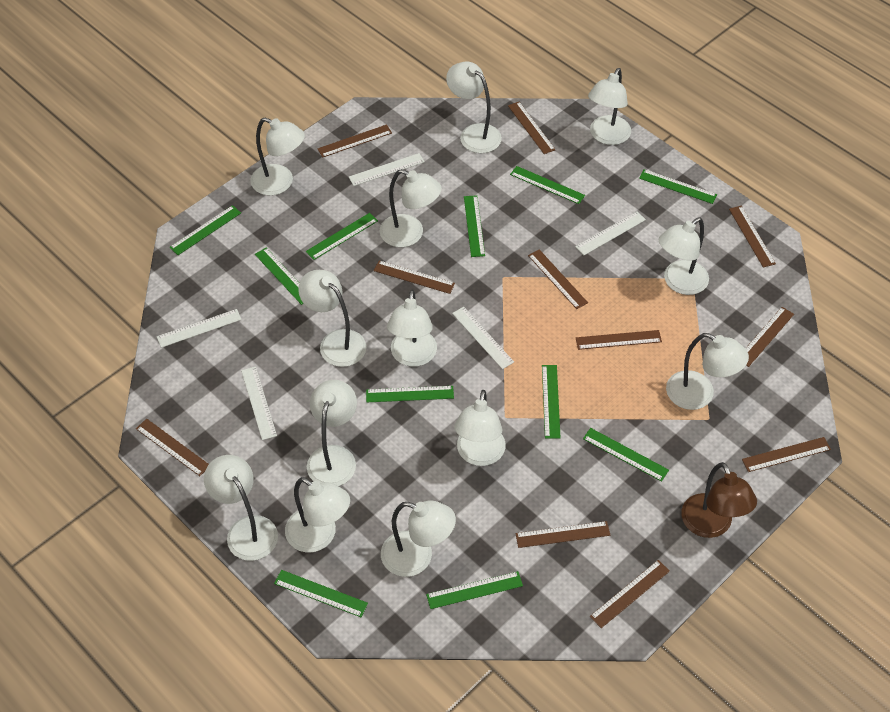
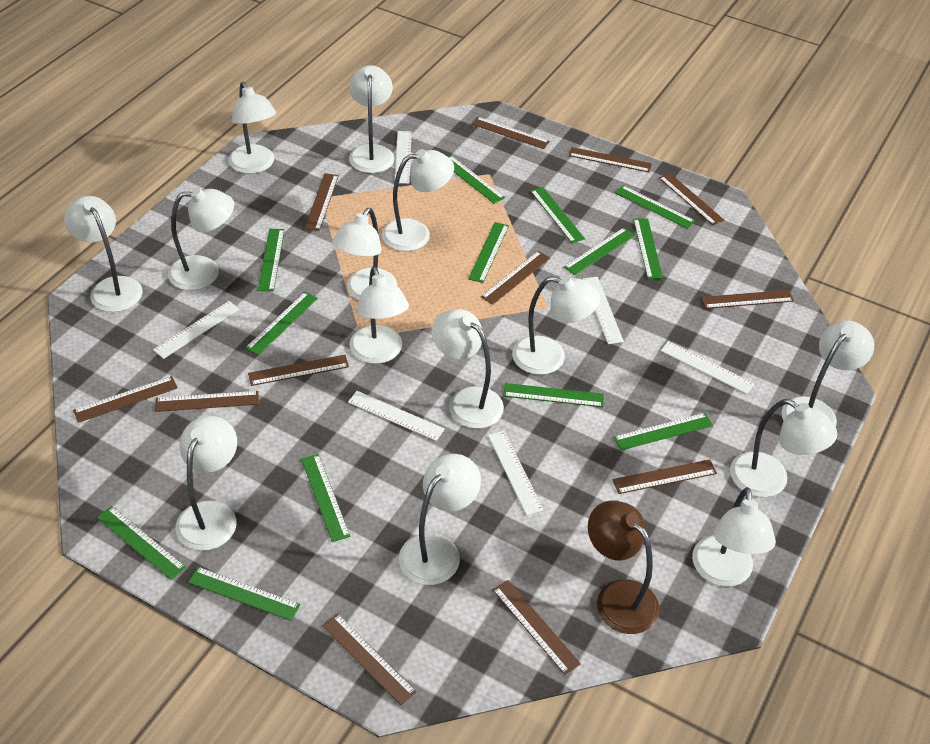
brown ruler: [136,419,209,476] [317,124,392,158] [374,260,455,294] [508,102,556,154] [516,521,610,548] [528,249,588,309] [576,330,662,350] [590,560,670,628] [729,206,776,268] [742,437,831,472] [745,307,794,367] = 11 -> [73,376,178,423] [155,391,259,412] [248,355,349,386] [305,173,339,231] [322,613,416,705] [471,117,550,149] [481,251,550,305] [493,580,581,675] [569,147,652,172] [612,459,717,494] [659,173,724,225] [701,290,794,309] = 12
green ruler: [169,205,241,255] [255,248,304,305] [274,570,368,617] [306,213,378,260] [366,386,454,402] [426,571,523,609] [464,195,485,257] [510,166,585,204] [542,365,561,439] [583,428,669,482] [639,169,717,204] = 11 -> [97,506,186,580] [188,567,301,621] [245,292,318,355] [258,229,285,292] [301,454,350,542] [448,155,505,204] [468,222,509,283] [503,383,604,407] [530,187,585,243] [564,227,635,275] [614,413,713,450] [615,185,695,229] [633,218,663,279] = 13
white lamp: [204,455,278,561] [250,117,305,196] [285,477,350,552] [298,270,366,367] [307,380,357,486] [379,169,442,247] [381,500,456,577] [387,289,437,367] [446,62,502,153] [454,390,506,466] [588,68,631,145] [659,218,709,295] [666,333,749,410] = 13 -> [64,196,143,312] [168,187,234,290] [176,416,237,551] [228,82,276,174] [332,208,397,300] [349,65,394,173] [349,267,409,364] [382,149,454,251] [399,454,481,585] [432,309,504,429] [512,275,600,375] [692,487,776,587] [730,399,837,497] [782,320,874,427] = 14
white ruler: [157,309,242,348] [241,367,277,440] [349,153,425,186] [452,307,514,369] [575,211,646,255] = 5 -> [153,301,239,359] [348,391,445,441] [395,131,412,184] [488,431,544,515] [583,277,624,344] [660,341,755,394] = 6

